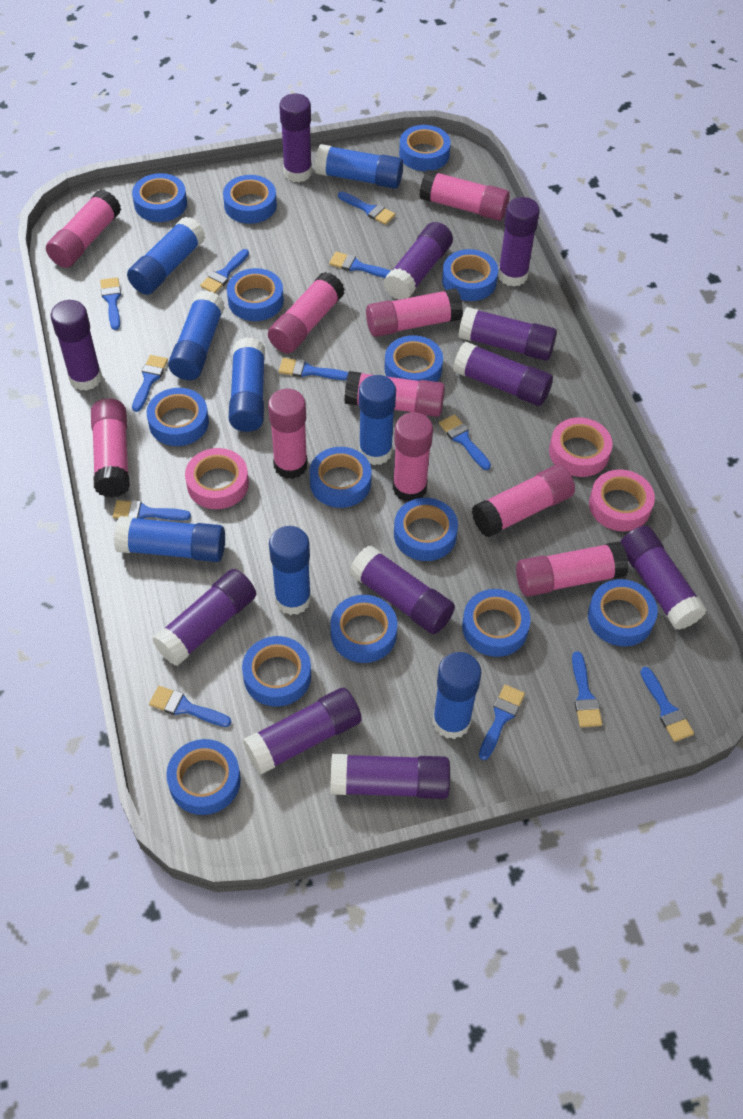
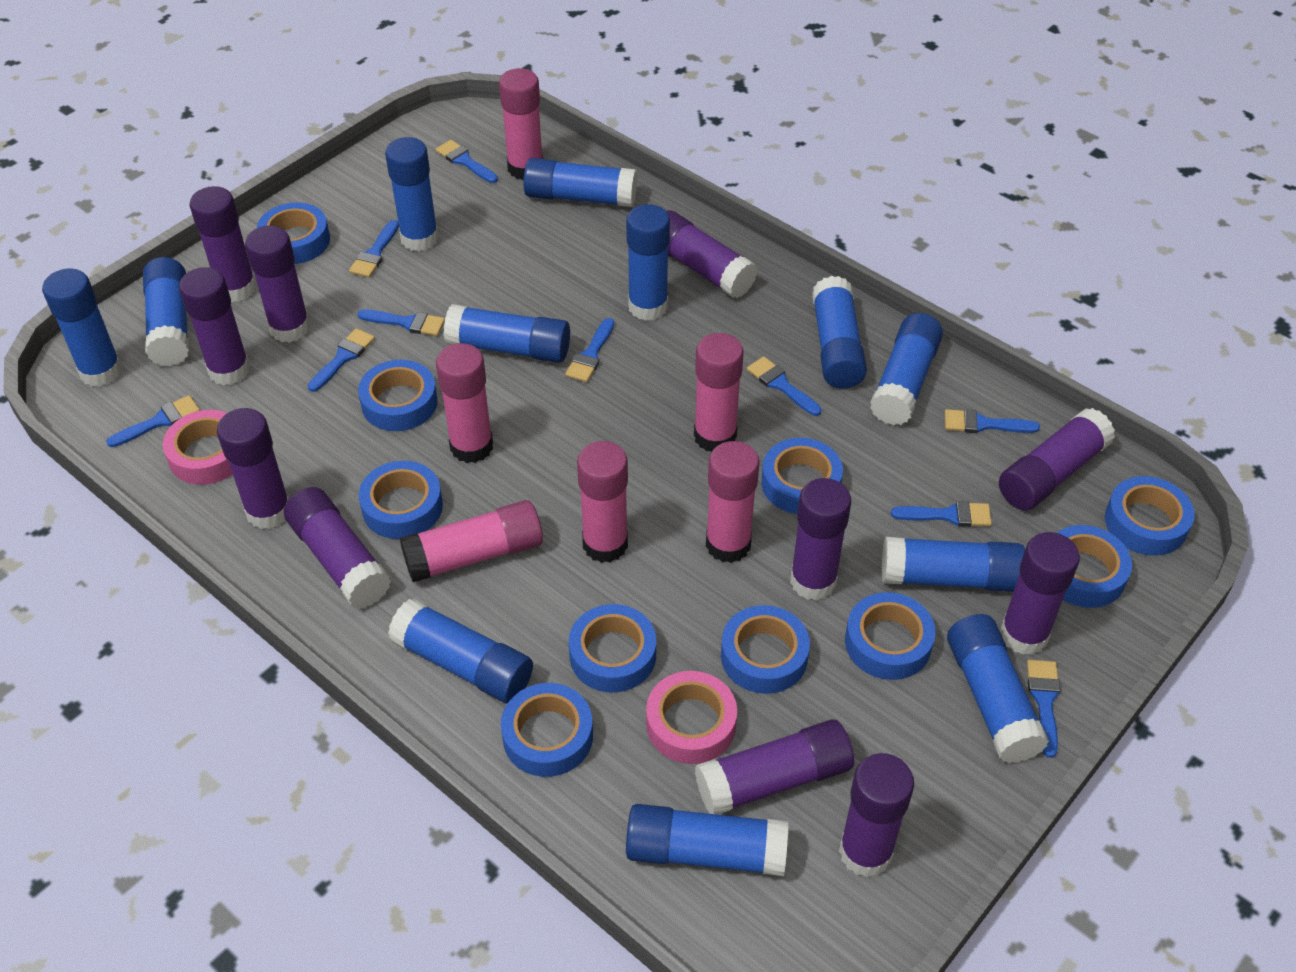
blue brush: [100,277,121,330] [113,500,191,520] [132,355,168,412] [149,686,232,727] [200,249,249,294] [279,358,348,380] [329,252,391,278] [338,191,395,225] [439,414,491,470] [479,685,525,760] [572,651,602,727] [640,667,694,742] = 12 -> [106,395,200,447] [308,328,375,392] [349,220,399,277] [357,309,445,336] [436,140,498,183] [565,318,614,382] [747,356,822,416] [891,501,992,527] [945,409,1040,433] [1027,660,1061,758] = 10
blue glue stick: [114,516,225,562] [127,216,205,295] [168,290,225,380] [229,337,265,432] [269,526,311,615] [315,144,403,189] [359,375,396,465] [433,652,481,739] = 8 -> [42,269,122,387] [143,257,189,366] [385,137,439,252] [388,599,533,703] [443,304,570,363] [523,158,637,207] [626,204,670,321] [626,804,788,876] [812,276,867,389] [870,313,943,425] [882,537,1025,592] [947,614,1049,763] = 12
blue tape: [132,173,187,222] [147,388,209,446] [166,739,241,815] [223,175,277,224] [227,268,284,321] [242,636,311,707] [309,447,372,508] [330,595,398,663] [385,335,443,382] [394,498,458,561] [399,125,451,171] [442,249,498,301] [462,589,531,657] [588,579,658,647] = 14 -> [257,203,330,264] [358,360,438,431] [359,461,443,539] [501,683,593,777] [569,604,656,692] [721,605,810,694] [761,438,843,514] [845,592,935,680] [1057,525,1132,608] [1105,476,1195,556] = 10
pink glue stick: [46,190,121,268] [91,398,130,497] [268,272,345,353] [268,389,308,479] [344,371,445,417] [366,288,463,337] [393,412,433,502] [420,170,510,221] [472,464,575,537] [516,541,629,597] = 10 -> [400,500,543,582] [436,343,493,463] [499,68,543,180] [577,441,628,563] [694,333,744,451] [706,441,760,563] = 6
pink tape: [185,448,249,509] [549,418,613,477] [589,469,655,531] = 3 -> [163,410,233,485] [646,671,737,764] = 2

